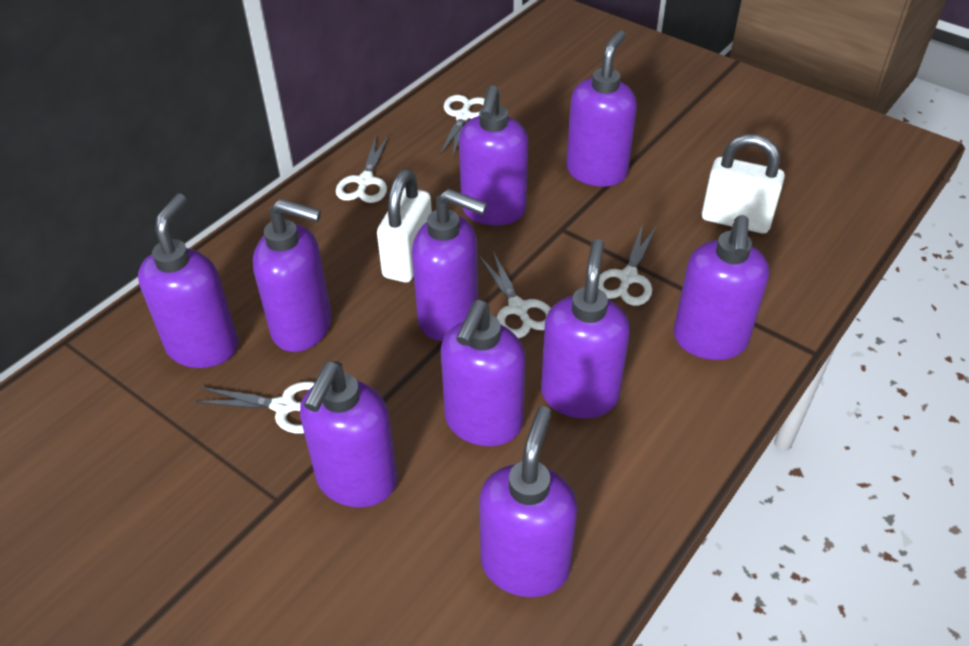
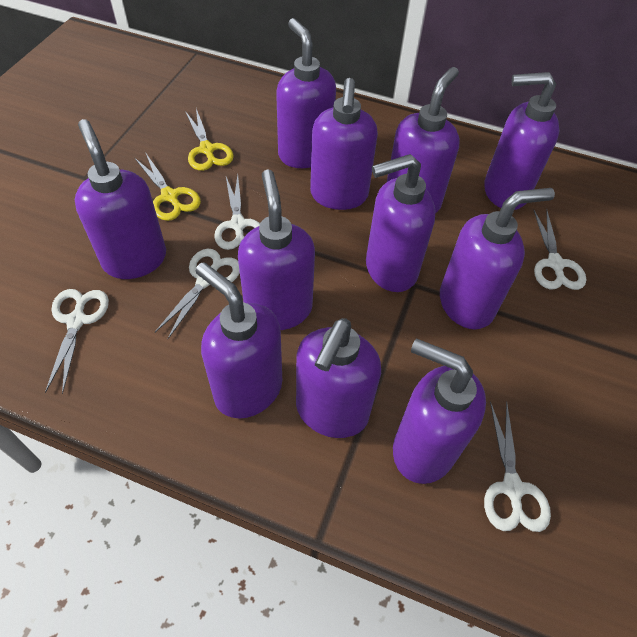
purple soap dispenser: [138,193,238,368] [253,199,332,352] [300,361,397,507] [412,189,487,341] [441,300,526,446] [459,85,528,226] [479,406,578,597] [541,239,630,419] [566,30,637,187] [674,215,769,360] = 10 -> [75,119,166,279] [196,262,282,419] [238,169,315,330] [276,18,336,168] [296,318,381,438] [310,78,378,210] [366,154,436,292] [387,67,460,214] [393,339,486,484] [440,188,555,329] [484,72,560,210] = 11
white padlock: [377,169,432,283] [702,134,785,234] = 2 -> none = 0
yellow scissors: none = 0 -> [135,152,201,221] [185,109,234,171] = 2

